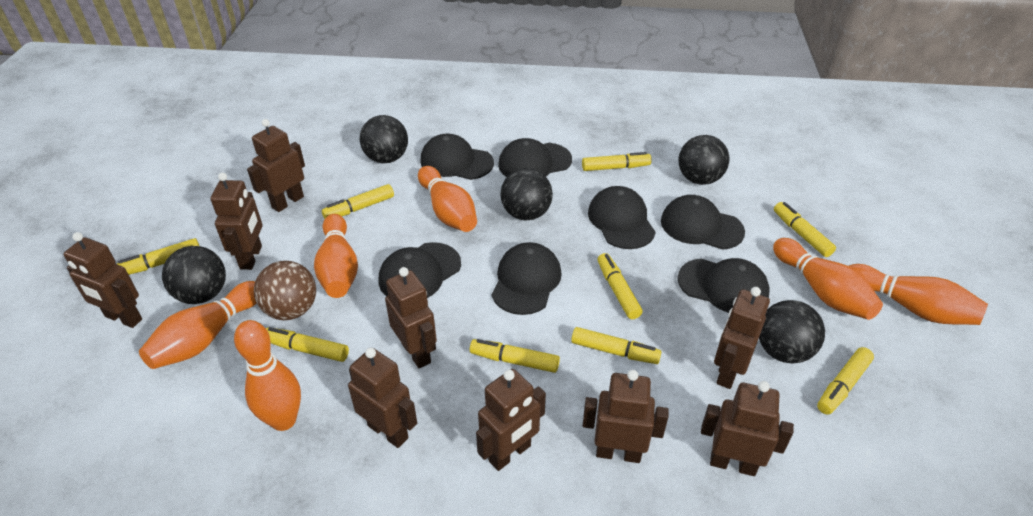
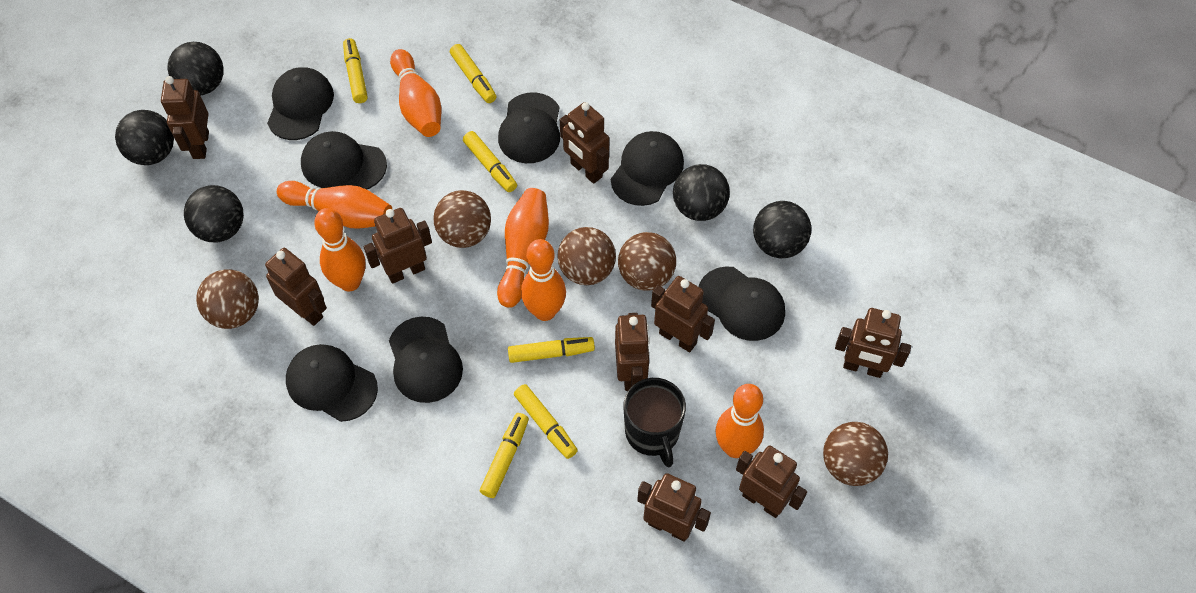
black mug: none = 0 -> [624,378,686,468] = 1
brown ball: [254,261,316,320] = 1 -> [196,269,259,329] [434,190,491,248] [557,227,616,285] [618,232,676,291] [823,422,888,486] = 5
yellow marker: [117,238,199,275] [266,327,349,362] [322,184,394,219] [470,339,560,373] [571,327,661,364] [582,152,652,171] [598,253,643,319] [774,202,836,257] [817,347,874,415] = 9 -> [343,38,368,103] [450,44,497,103] [463,131,517,192] [480,413,529,498] [508,337,595,363] [514,384,578,459] = 6

